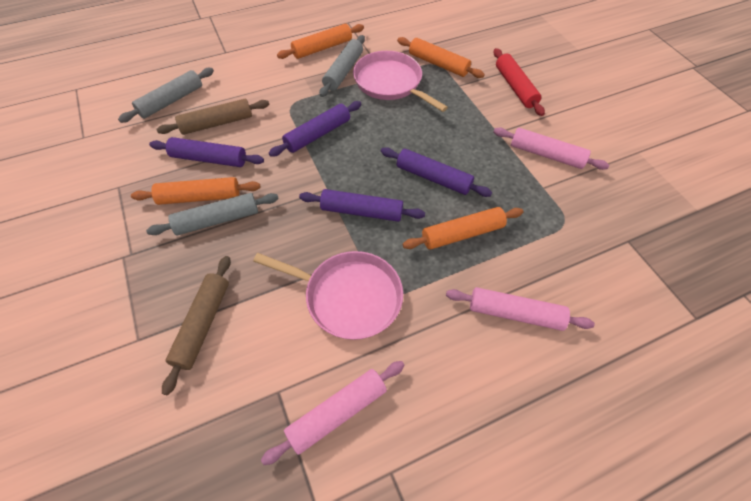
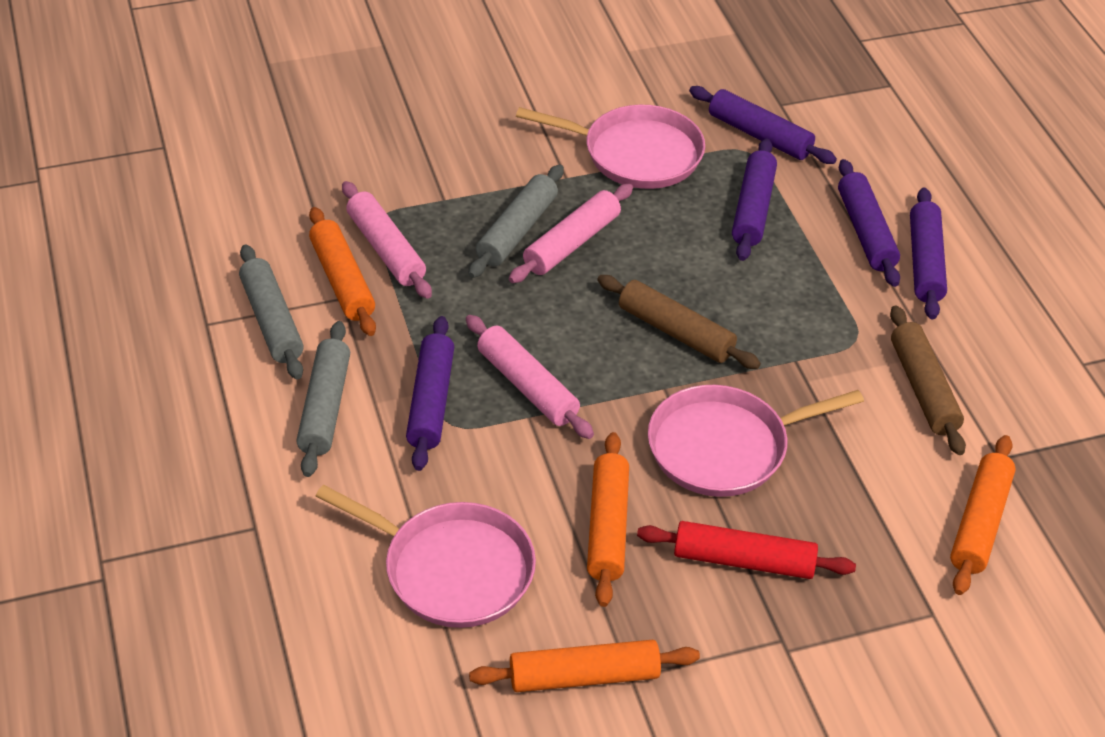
pink pan: [253,251,403,340] [353,51,448,112] = 2 -> [316,485,536,628] [516,105,705,189] [648,385,864,497] = 3
purple rolling pin: [149,137,264,167] [269,101,361,157] [299,189,425,222] [381,147,492,197] = 4 -> [406,316,454,471] [689,86,837,164] [732,139,777,261] [838,159,900,287] [910,187,947,319] = 5

